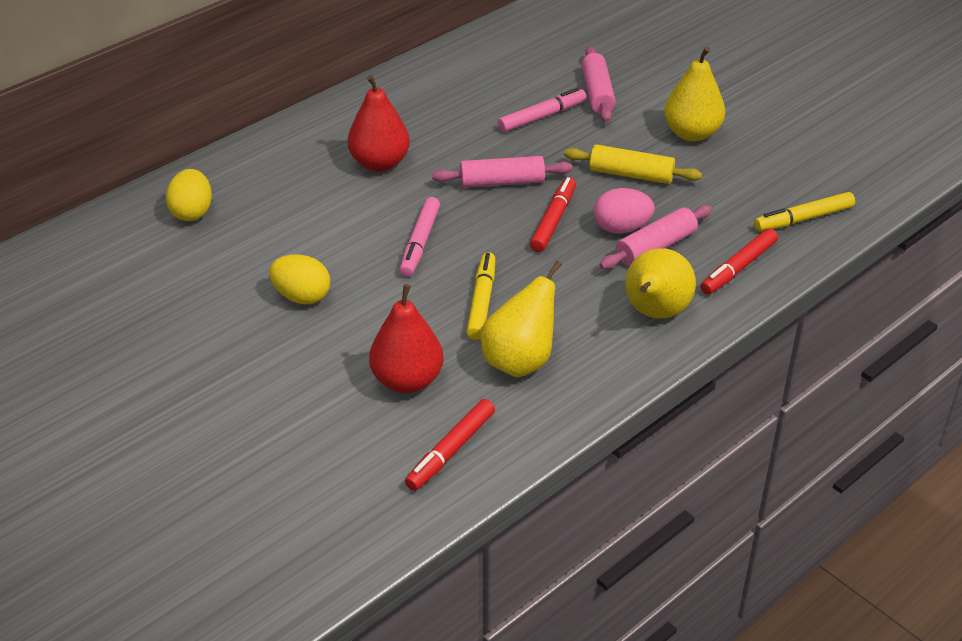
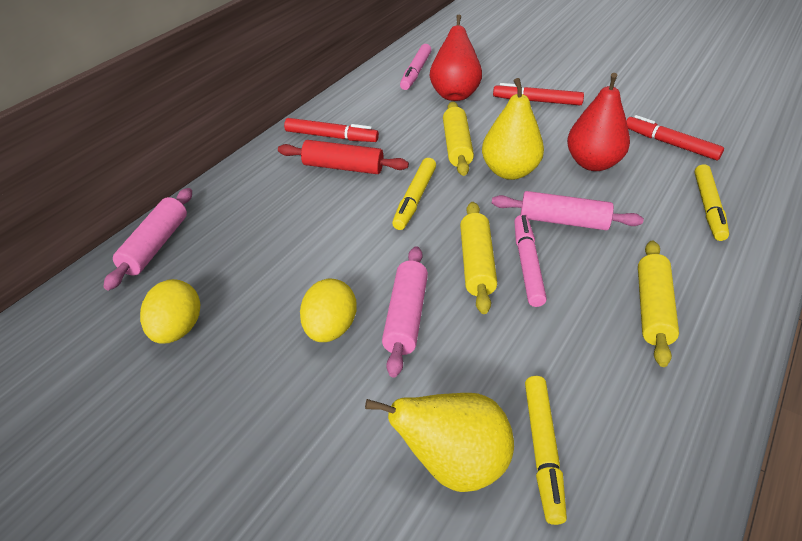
pink egg: [594,188,655,234] = 1 -> none = 0
red rolling pin: none = 0 -> [278,140,409,174] = 1
yellow marker: [466,252,496,340] [754,192,855,231] = 2 -> [392,158,436,230] [525,376,567,525] [694,164,729,241] = 3
yellow pear: [480,261,562,377] [625,248,696,318] [664,47,725,142] = 3 -> [365,393,514,492] [482,78,544,180] = 2
yellow rolling pin: [564,144,702,184] = 1 -> [443,101,474,176] [460,202,497,314] [638,241,679,367] = 3

